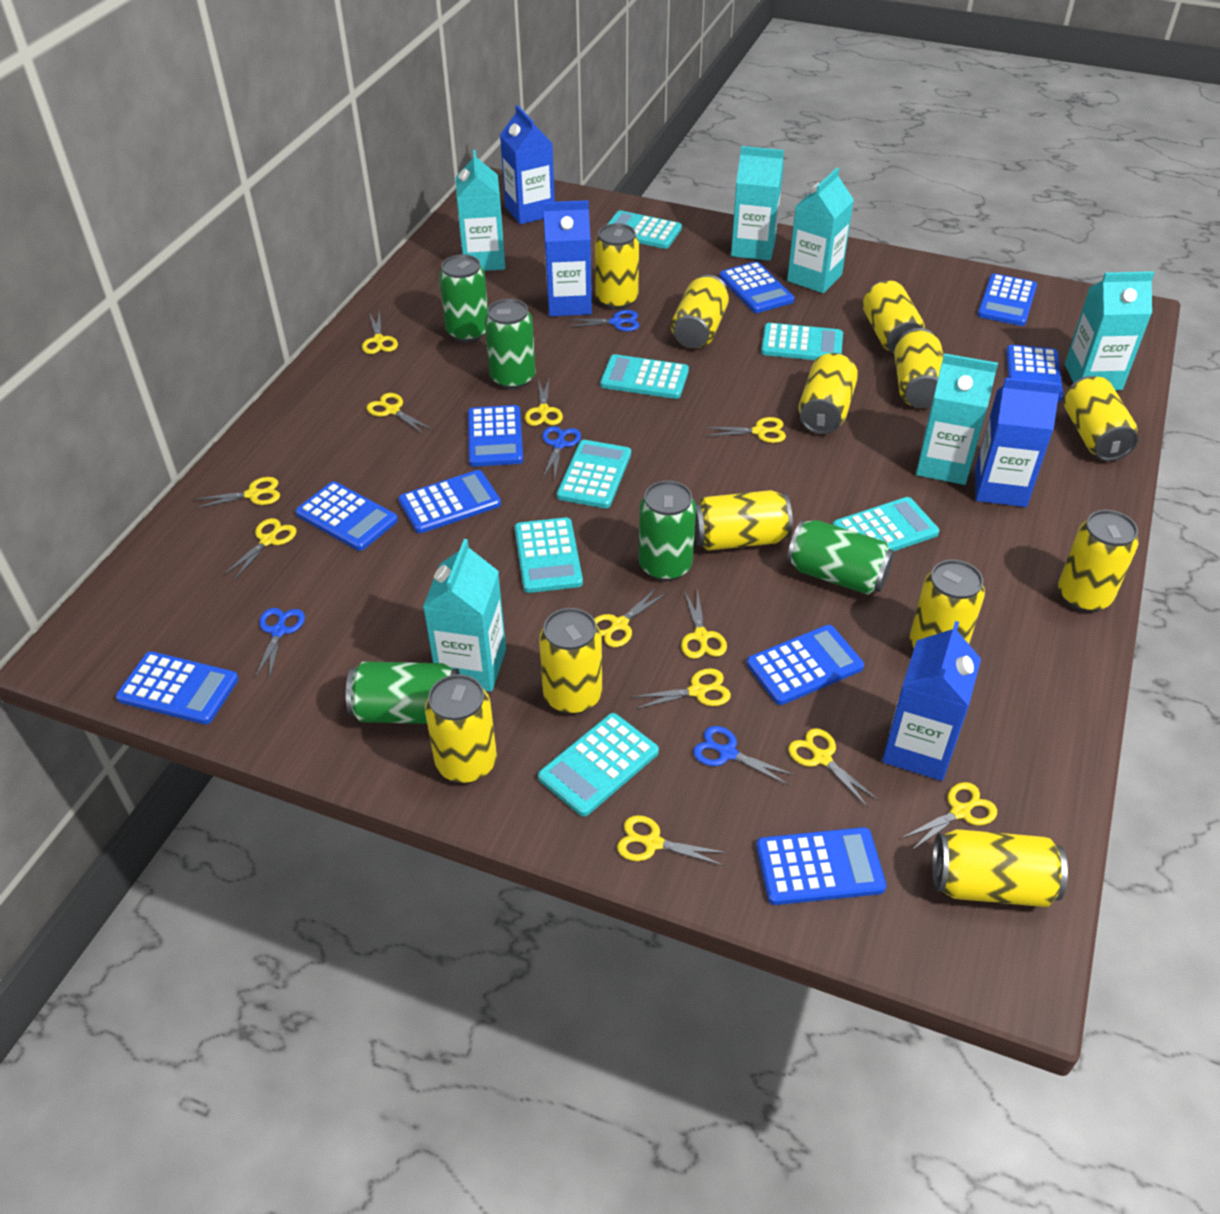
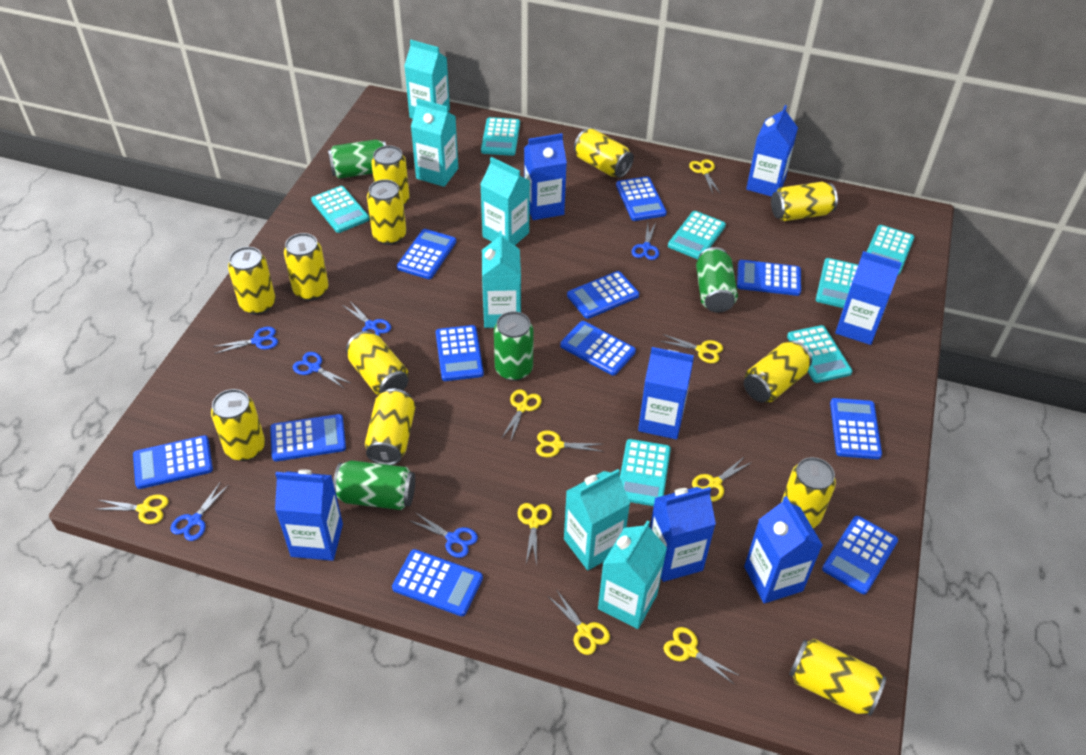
blue calculator: [116,651,239,724] [295,481,398,551] [398,470,501,533] [468,405,523,467] [720,262,794,313] [747,625,864,705] [756,827,886,905] [977,273,1037,326] [1006,345,1063,402] = 9 -> [133,435,213,489] [270,414,346,461] [392,549,483,616] [397,229,456,279] [436,325,484,381] [560,321,636,376] [567,271,639,319] [616,177,667,221] [737,260,801,296] [822,516,898,594] [830,398,882,459] = 11
blue carton: [500,105,555,225] [543,200,592,316] [882,621,981,781] [975,378,1062,507] = 4 -> [275,469,343,561] [524,133,567,220] [638,347,694,439] [650,487,716,582] [744,496,823,603] [746,105,798,197] [835,251,902,345] = 7
blue scissors: [255,608,305,680] [542,426,581,481] [567,310,639,331] [693,726,795,785] = 4 -> [171,483,228,541] [213,327,278,354] [293,352,350,389] [342,300,391,336] [409,512,478,558] [631,222,659,260] = 6
green can: [346,661,460,724] [439,254,488,342] [485,299,536,389] [639,481,696,581] [787,520,894,595] = 5 -> [328,139,386,179] [333,460,415,510] [494,311,534,381] [696,247,738,313] = 4
yellow scissors: [194,477,280,509] [224,518,297,580] [362,310,398,354] [366,393,433,434] [525,378,563,426] [594,588,667,647] [617,815,728,866] [631,668,731,709] [681,588,727,659] [705,417,786,443] [788,728,879,807] [900,782,997,851] = 12 -> [96,494,169,524] [501,390,542,442] [518,503,552,565] [536,431,603,457] [548,591,610,655] [661,334,723,363] [663,627,740,684] [689,159,720,194] [692,456,752,502] = 9

